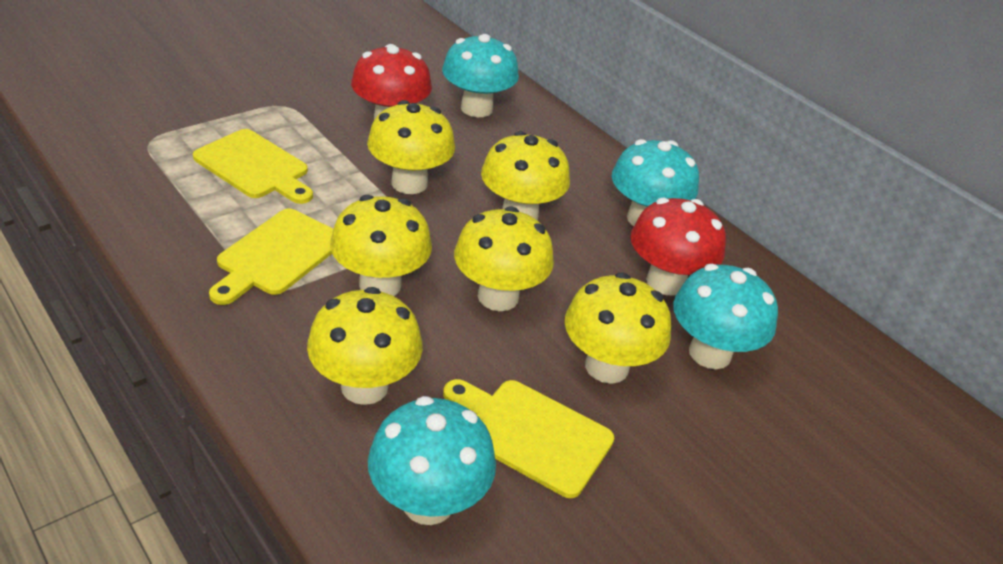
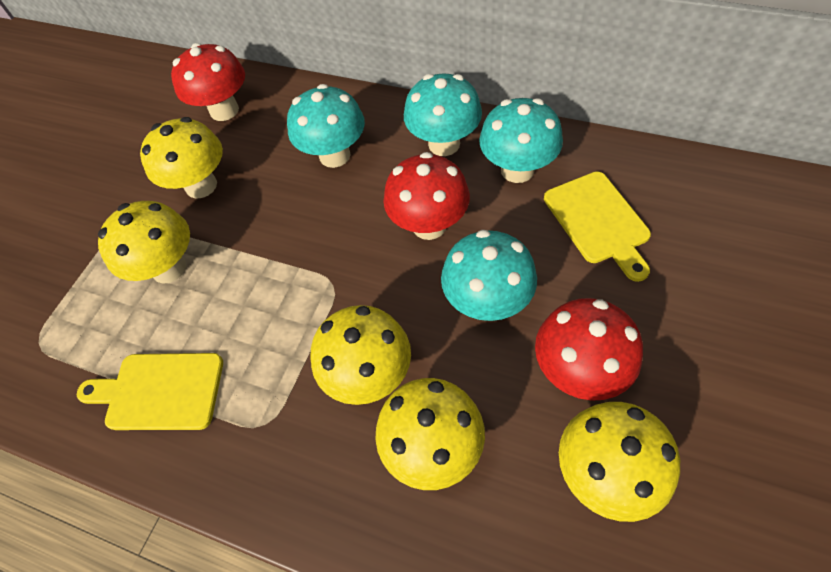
red mushroom: [351,44,432,120] [630,197,726,296] = 2 -> [171,43,245,121] [383,152,470,240] [535,298,643,401] = 3
yellow cutting board: [193,129,313,204] [209,208,333,305] [443,379,614,498] = 3 -> [77,353,223,430] [544,172,651,282] = 2
yellow mushroom: [307,287,423,405] [330,195,432,296] [367,100,455,194] [454,206,554,311] [481,131,570,220] [565,272,671,384] = 6 -> [98,201,190,284] [140,117,223,199] [311,305,411,405] [375,378,485,490] [559,402,680,522] = 5

